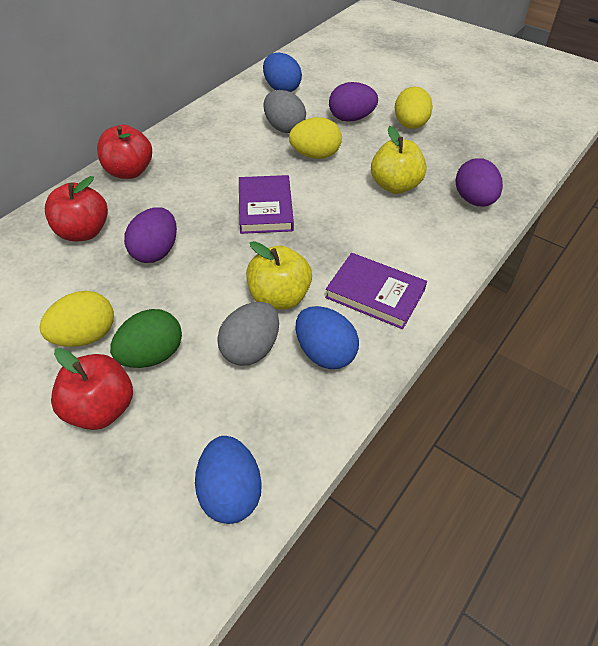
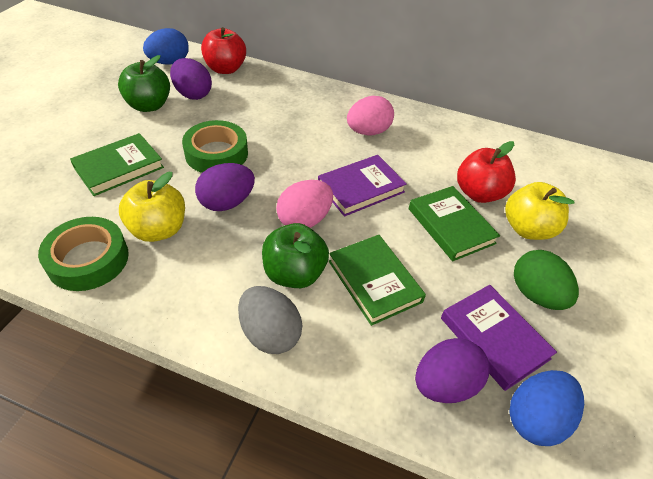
blue egg: [195,436,262,524] [263,52,302,92] [296,306,359,369] = 3 -> [143,28,189,64] [510,370,584,446] = 2
green apple: none = 0 -> [118,55,170,112] [262,223,329,288] = 2
green book: none = 0 -> [70,133,164,196] [329,235,426,326] [409,186,500,261] = 3
green tape: none = 0 -> [38,217,129,291] [182,120,248,173] = 2
grey egg: [217,302,279,366] [263,90,306,133] = 2 -> [238,286,303,354] = 1
pink egg: none = 0 -> [276,180,333,228] [347,96,394,135] = 2
red apple: [45,176,108,241] [51,348,133,430] [97,125,152,179] = 3 -> [201,27,246,74] [457,141,516,203] = 2
yellow egg: [39,291,114,347] [289,117,342,159] [395,87,433,129] = 3 -> none = 0

